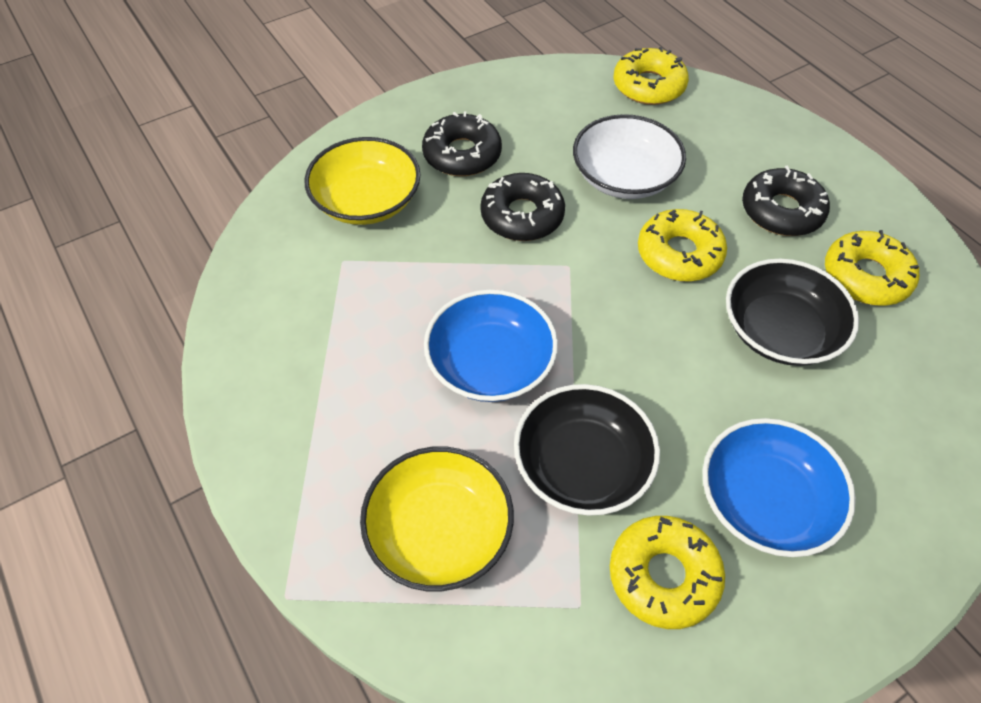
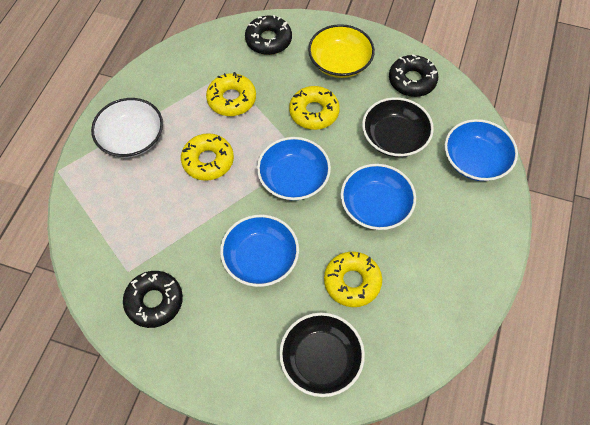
blue bowl: [424,289,558,402] [702,418,856,557] = 2 -> [220,215,299,287] [257,137,331,201] [341,164,416,230] [445,119,518,181] = 4
yellow bowl: [304,137,420,225] [360,447,514,591] = 2 -> [308,24,375,78] = 1

